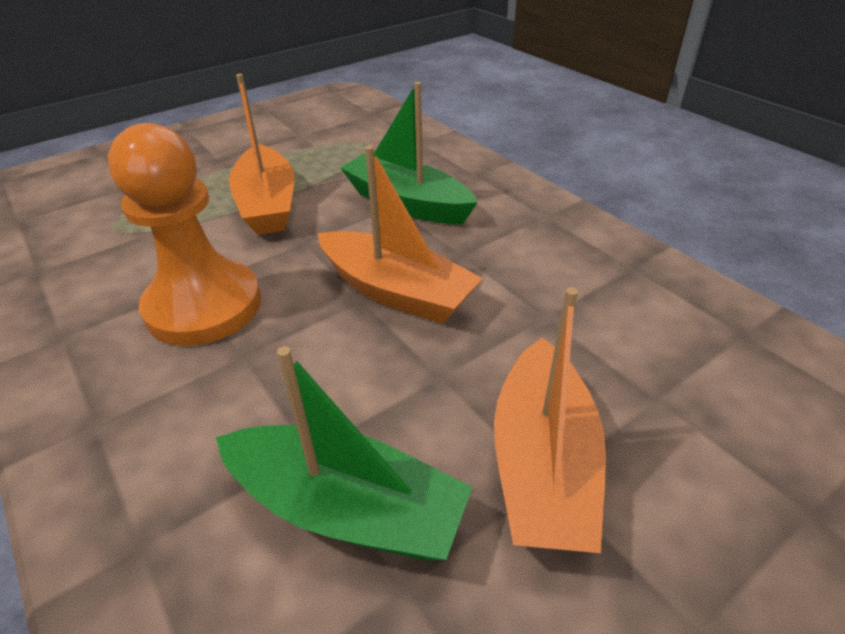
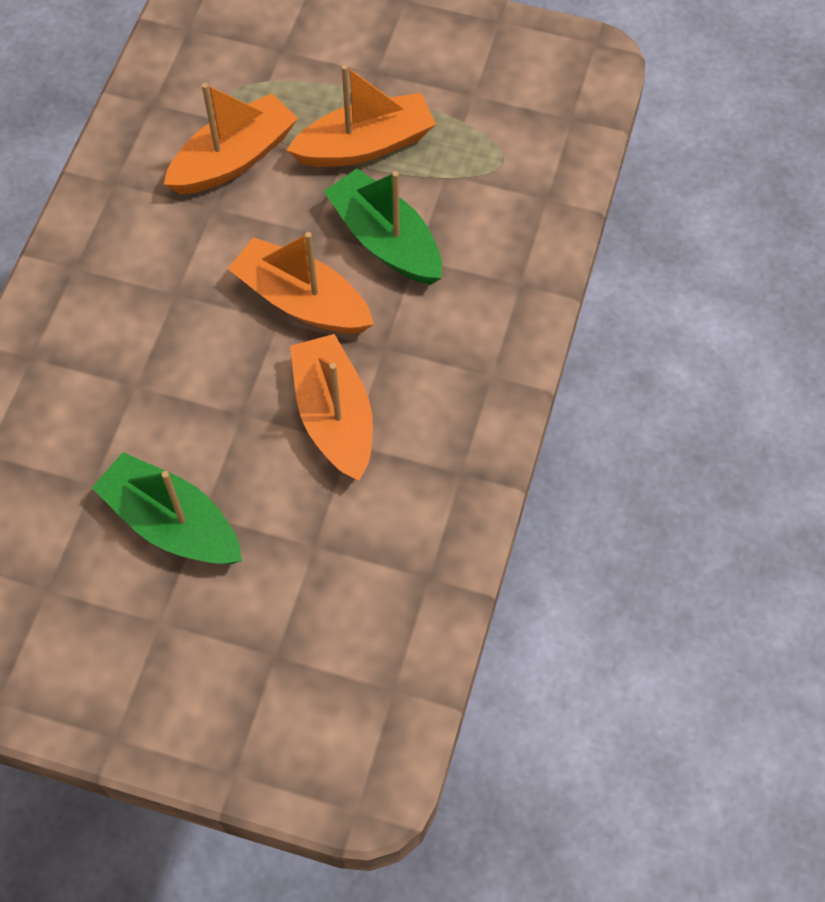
orange boat: [229,74,295,235] [318,146,483,324] [494,287,606,553] = 3 -> [164,83,298,194] [228,232,374,334] [287,64,436,167] [290,334,373,481] = 4
orange pawn: [108,123,261,346] = 1 -> none = 0

